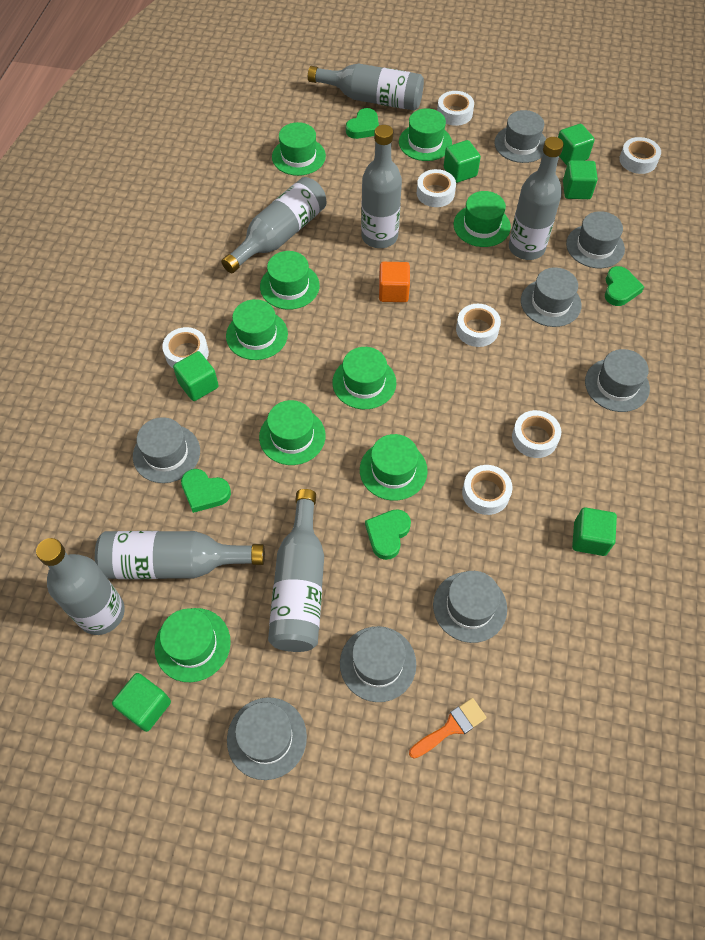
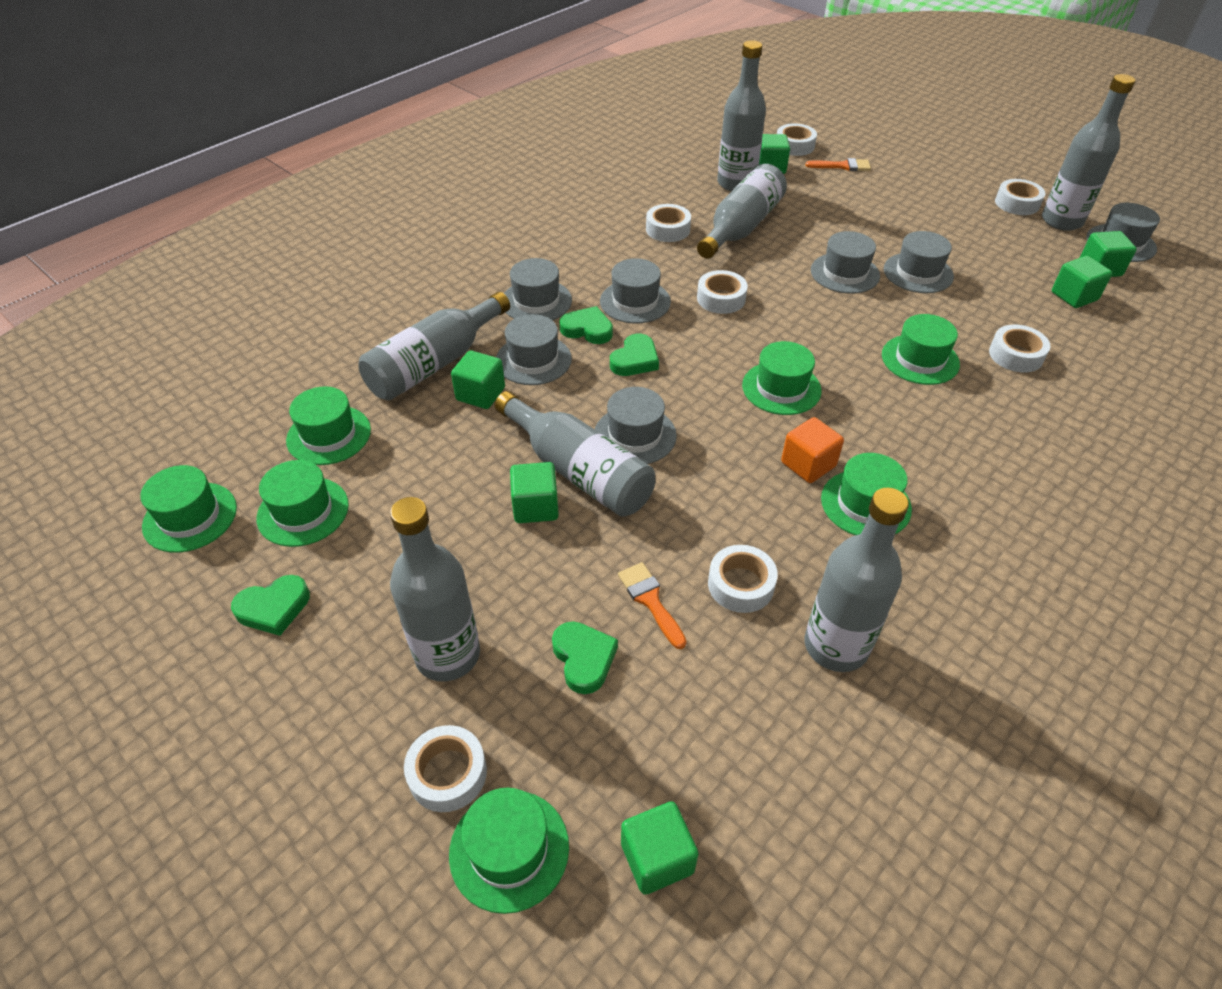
green hat: [155,608,231,682] [226,299,288,360] [259,400,326,465] [260,251,320,310] [272,122,326,176] [333,347,396,409] [360,434,428,501] [399,108,452,161] [454,191,511,247] = 9 -> [140,465,237,553] [257,460,349,547] [286,386,371,465] [449,788,569,914] [742,341,822,415] [821,453,912,535] [882,314,960,385] = 7
grey hat: [133,417,200,483] [227,697,307,780] [340,626,416,702] [433,571,507,643] [494,110,546,163] [521,267,582,327] [566,211,625,268] [585,349,650,412] = 8 -> [496,314,572,385] [504,258,572,320] [595,387,677,464] [600,258,671,324] [811,231,880,294] [884,231,954,293] [1086,203,1160,262] = 7
orange brush: [409,698,487,759] = 1 -> [618,562,687,649] [805,158,871,171] = 2

